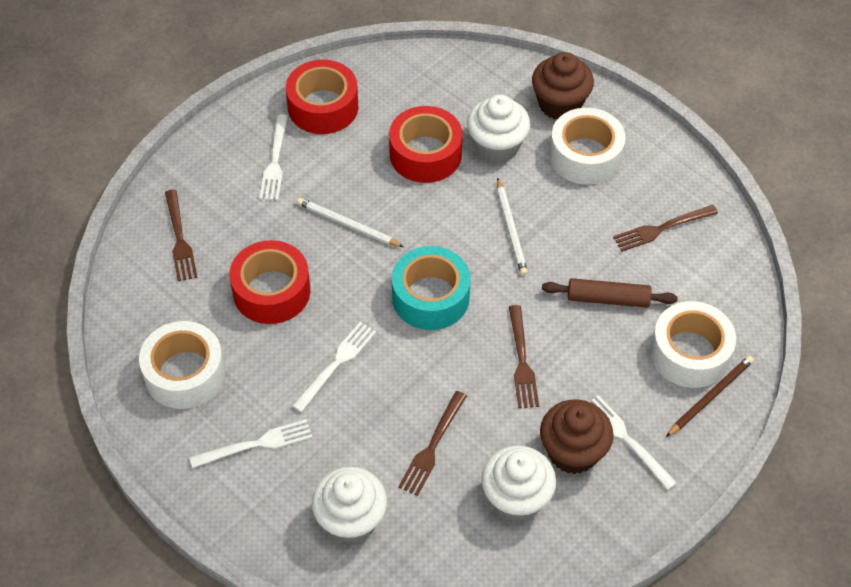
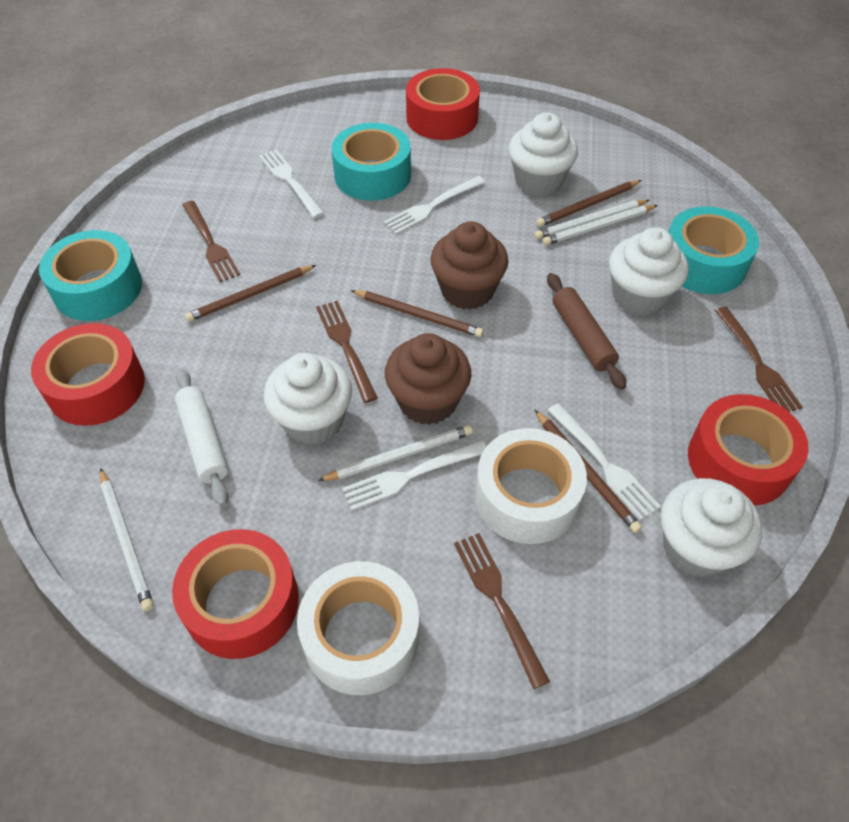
brown pencil: [666,355,754,437] = 1 -> [185,265,316,322] [351,290,484,337] [535,410,642,533] [536,180,642,227] = 4
red tape: [230,240,310,324] [286,60,358,134] [389,106,463,183] = 3 -> [31,323,145,426] [172,529,299,659] [406,68,480,140] [688,394,808,506] = 4
turquoise tape: [392,246,471,330] = 1 -> [39,230,142,321] [331,123,411,201] [669,206,759,294] = 3
white cupcake: [312,467,387,543] [467,94,531,163] [481,445,556,522] = 3 -> [263,353,352,445] [509,112,578,196] [609,227,689,316] [661,478,762,577] = 4
white pencil: [297,198,404,247] [497,178,528,276] = 2 -> [100,468,154,611] [318,425,473,481] [534,200,649,239] [543,205,658,245] = 4
white rolling pin: none = 0 -> [175,368,229,506] = 1
white tape: [139,321,225,409] [549,108,626,185] [650,301,736,388] = 3 -> [297,561,419,695] [475,428,587,544] = 2

